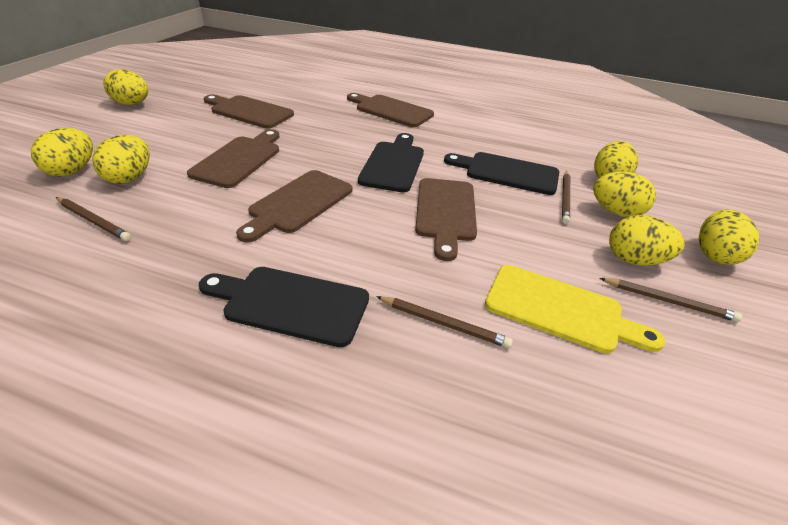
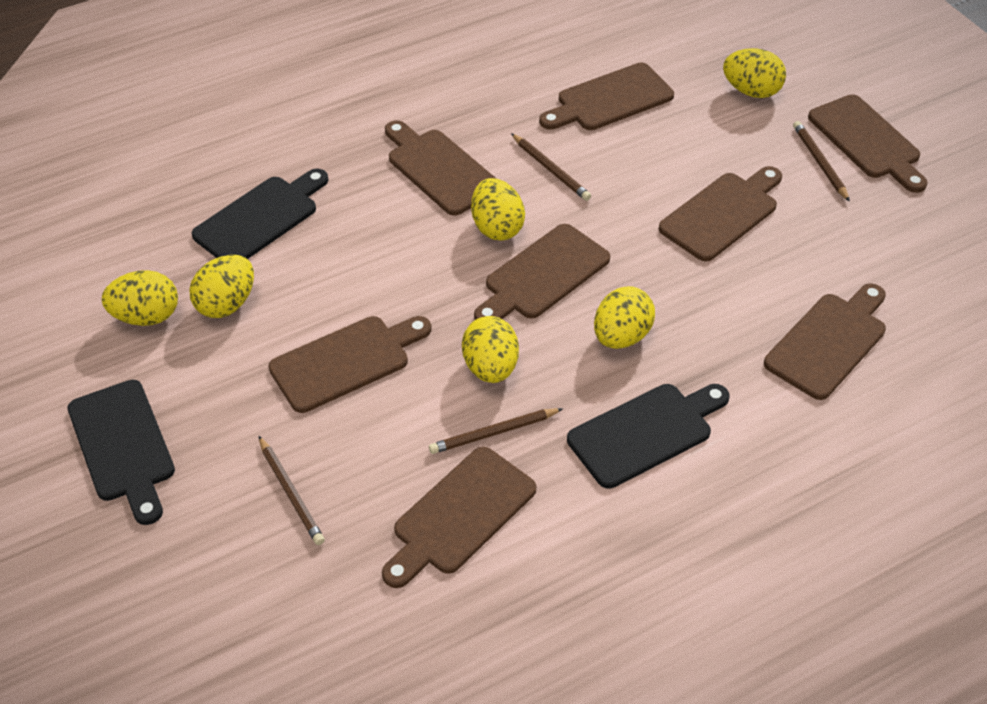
brown cutting board: [187,129,280,188] [204,95,294,128] [236,170,352,243] [347,93,434,127] [415,178,477,261] = 5 -> [268,316,432,413] [382,447,536,588] [385,120,497,216] [474,224,610,320] [539,63,674,130] [659,166,782,261] [764,283,886,400] [808,94,928,193] = 8
yellow cutting board: [485,265,665,354] = 1 -> none = 0
yellow egg: [31,128,93,177] [92,135,150,184] [103,69,148,105] [593,172,656,217] [594,141,638,178] [609,215,685,266] [699,209,760,265] = 7 -> [102,270,178,326] [189,255,254,318] [462,316,519,383] [471,178,525,241] [594,286,655,349] [723,48,786,98] = 6

